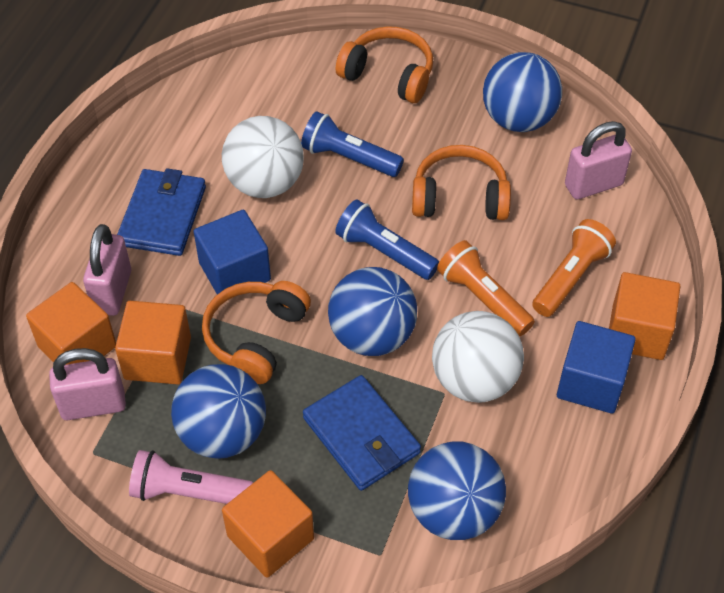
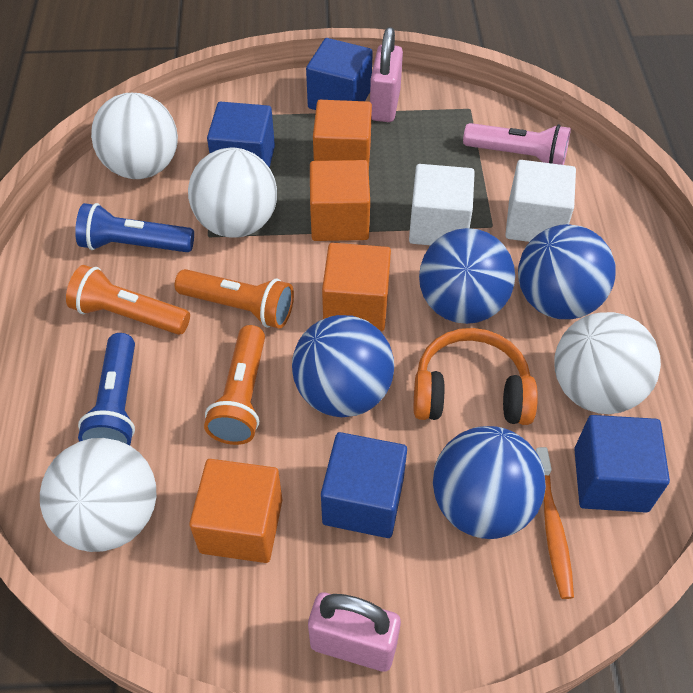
blue cube: [194,210,271,295] [557,321,636,414] = 2 -> [207,102,275,168] [306,38,373,110] [321,432,407,538] [574,415,670,512] = 4
blue wallet: [117,168,206,256] [303,375,421,491] = 2 -> none = 0
orange flashlight: [437,240,535,336] [532,219,616,317] = 2 -> [66,265,190,335] [175,269,294,329] [204,325,265,445] = 3
orange headphones: [202,281,311,384] [335,26,433,103] [412,145,511,220] = 3 -> [414,328,538,425] = 1
orange toothbrush: none = 0 -> [536,447,574,599] = 1
pink padlock: [49,348,126,420] [83,224,131,316] [565,121,632,200] = 3 -> [308,592,401,671] [370,27,403,122] = 2
white ball: [222,116,304,198] [432,311,524,403] = 2 -> [40,438,157,552] [91,93,178,179] [188,148,277,238] [554,312,661,414] = 4
white cube: none = 0 -> [409,164,475,245] [505,160,576,242] = 2

